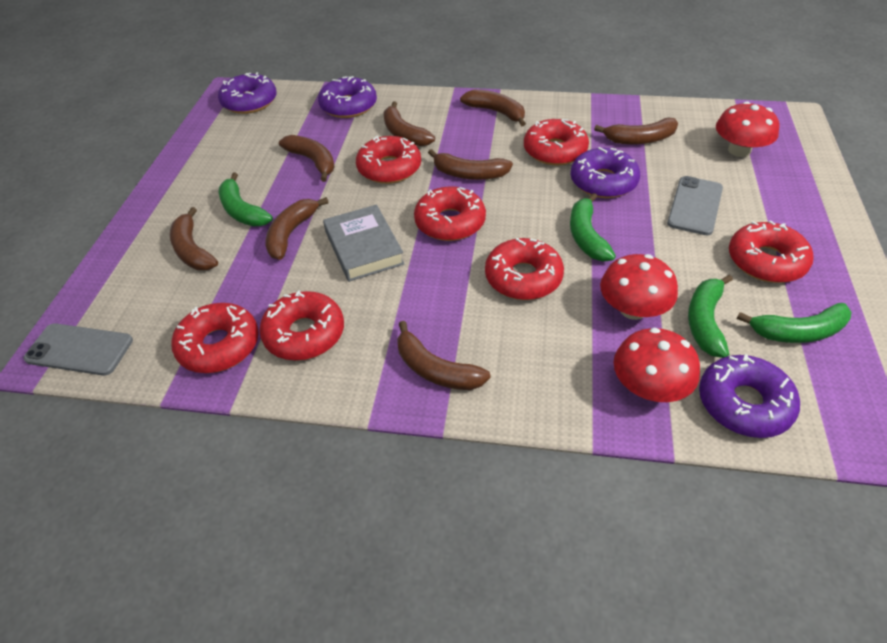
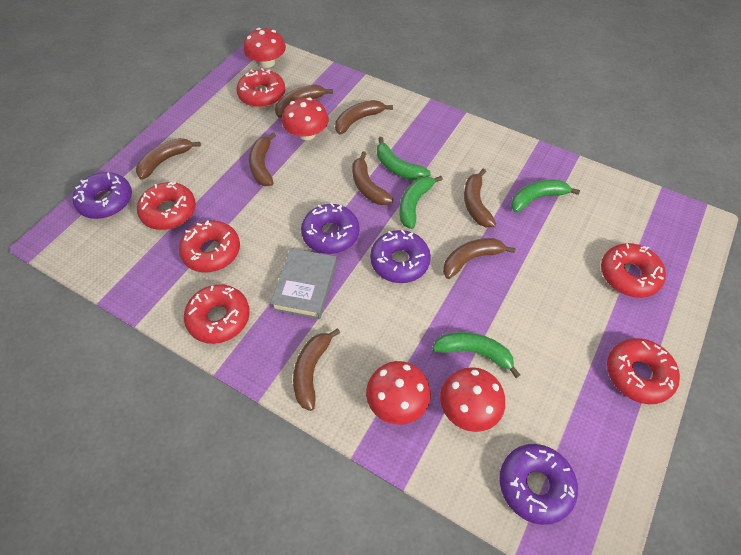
grey phone: [24,323,133,376] [667,176,723,235] = 2 -> none = 0
red donut: [171,303,259,373] [259,290,344,361] [356,136,421,184] [414,186,486,241] [485,238,564,300] [524,119,589,165] [729,220,813,283] = 7 -> [137,181,196,230] [179,220,240,273] [184,284,250,344] [236,68,285,107] [601,243,666,298] [607,338,680,404] = 6
red mushroom: [600,254,678,320] [614,328,700,402] [716,101,779,157] = 3 -> [244,28,286,68] [282,98,329,140] [366,361,431,425] [440,367,505,432] = 4

